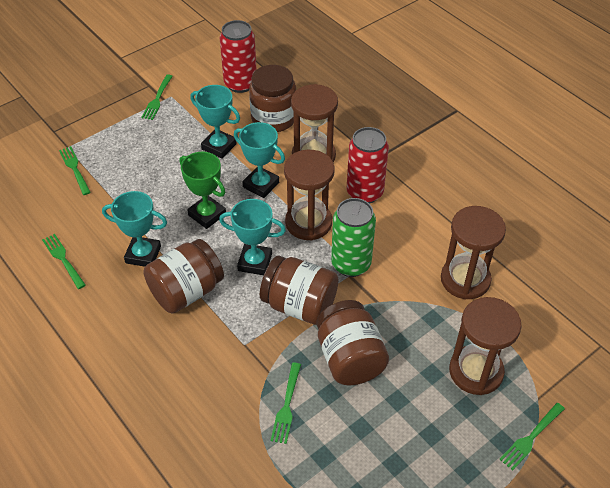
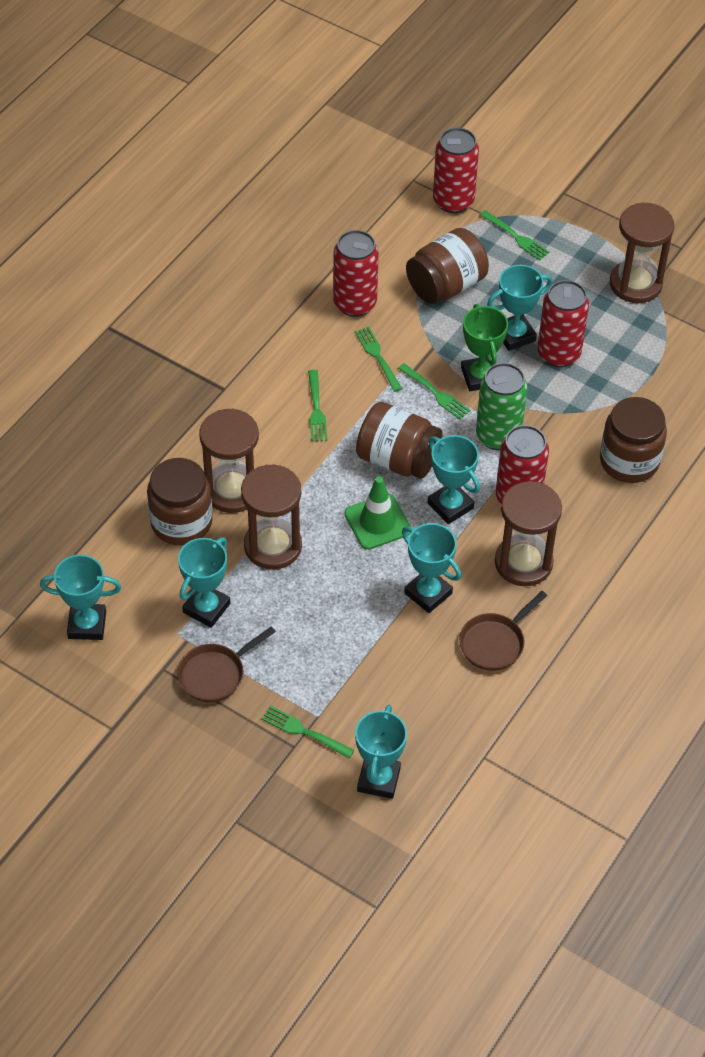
brown pan: none = 0 -> [177,627,276,702] [459,591,547,671] = 2
green traffic cone: none = 0 -> [344,476,411,550] = 1
red can: [220,20,257,93] [347,127,389,204] = 2 -> [333,230,379,317] [433,127,479,213] [496,425,549,505] [537,280,589,367] = 4
turquoise trophy: [102,191,167,267] [190,85,240,159] [219,199,286,275] [234,122,285,198] = 4 -> [40,555,121,640] [178,537,230,628] [355,705,407,799] [402,523,461,613] [428,435,480,524] [487,265,552,351] = 6

